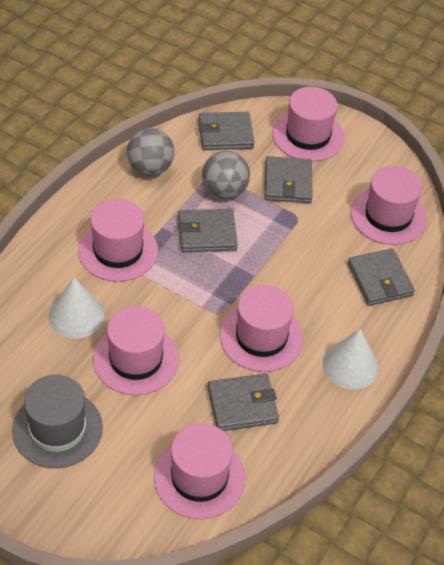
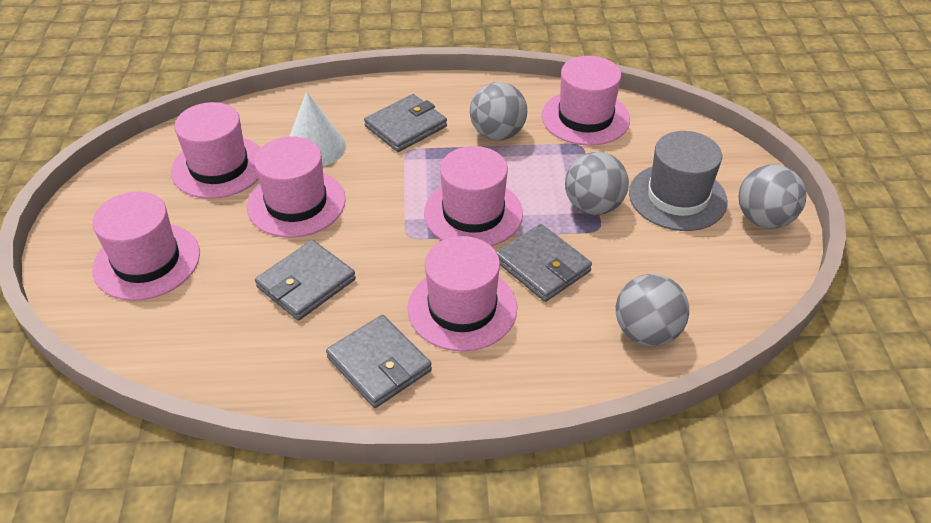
grey ball: [127,128,174,176] [202,151,250,199] = 2 -> [470,82,527,140] [565,152,629,215] [616,274,689,346] [739,164,806,228] = 4
grey wallet: [178,209,238,252] [198,112,255,150] [207,373,279,431] [265,156,313,203] [348,248,415,306] = 5 -> [255,240,356,321] [326,315,432,408] [364,94,447,152] [496,224,592,302] = 4
white cone: [49,278,105,339] [323,329,379,389] = 2 -> [290,91,346,166] = 1

